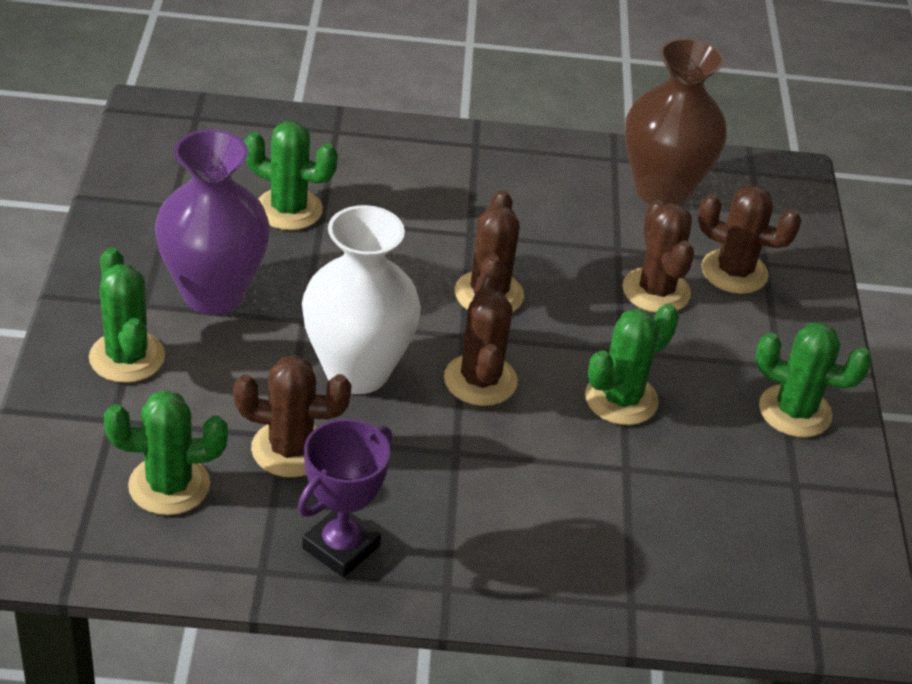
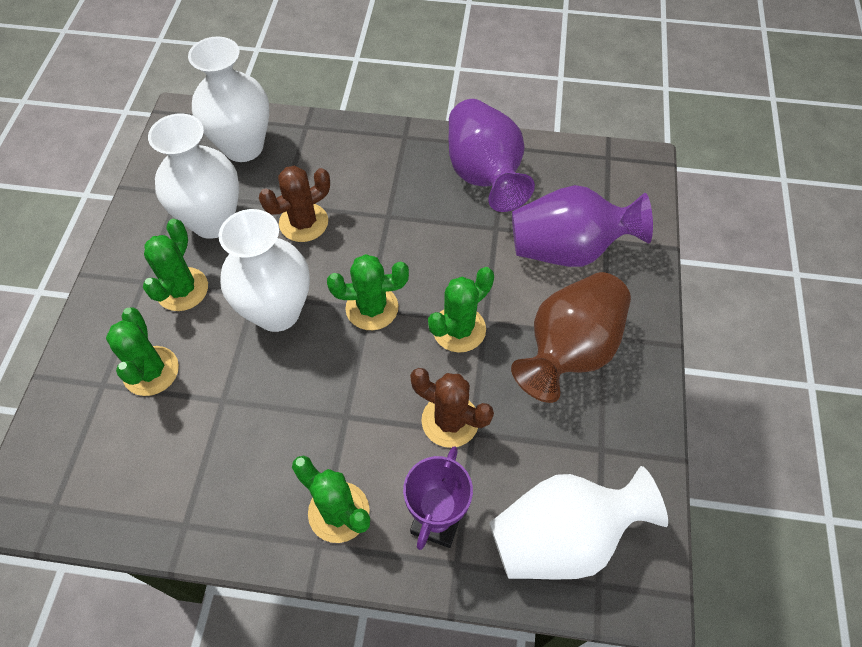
brown cactus: [233,355,351,477] [444,271,518,406] [455,190,524,312] [622,200,694,313] [698,185,801,294] = 5 -> [259,166,330,242] [410,368,494,448] = 2
purple vase: [155,129,270,315] = 1 -> [449,99,535,212] [512,185,653,267] = 2
white vase: [302,205,421,394] = 1 -> [148,114,239,239] [188,36,269,162] [219,209,310,332] [489,466,668,580] = 4

